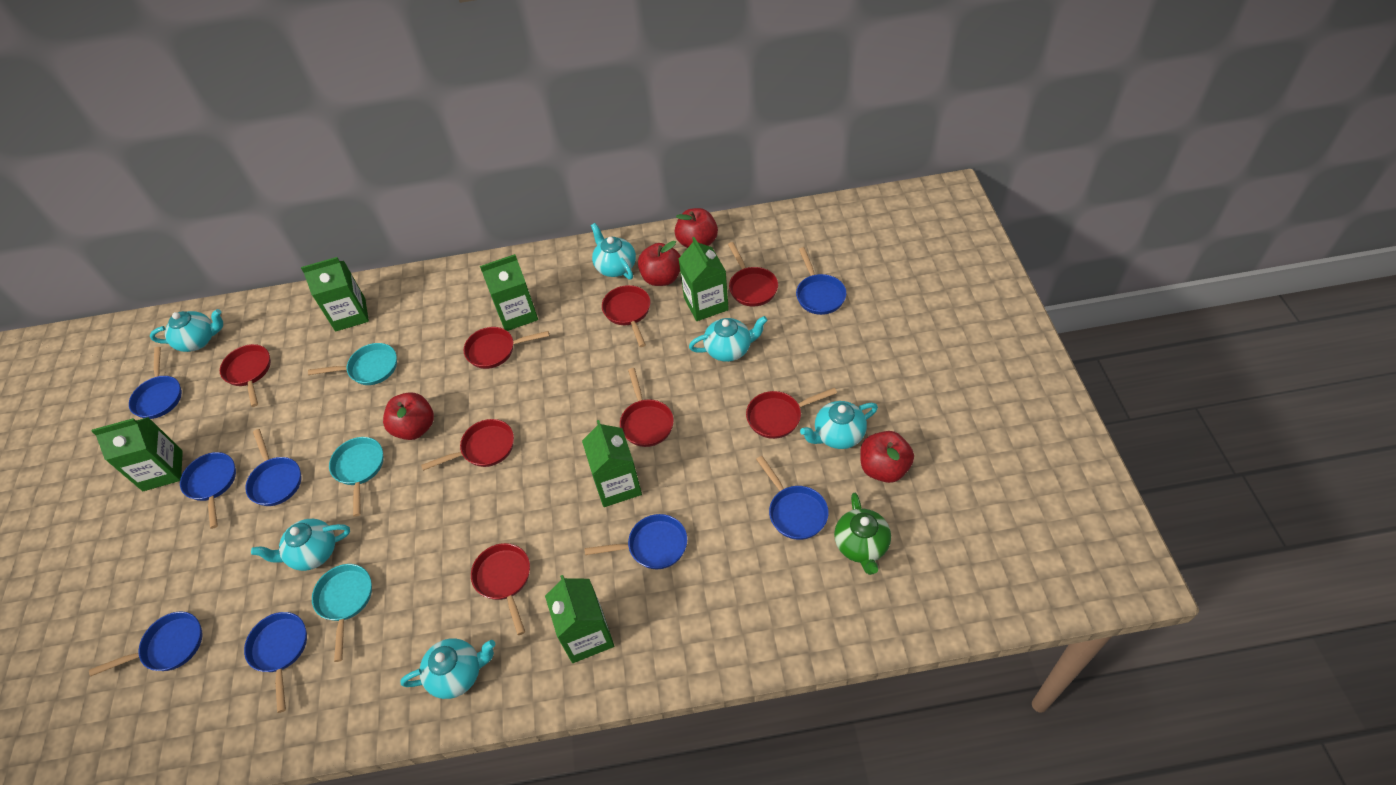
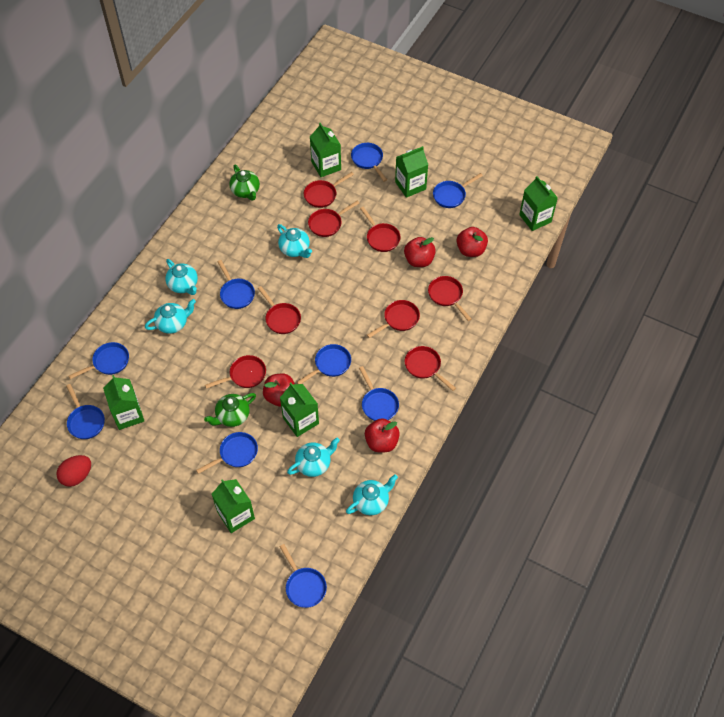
blue pan: [89,611,202,677] [129,347,182,419] [180,452,236,529] [244,612,307,713] [245,429,301,506] [584,514,687,569] [756,456,829,540] [796,247,846,315] = 8 -> [66,384,105,439] [68,342,129,379] [196,432,258,474] [217,260,255,309] [280,544,327,608] [297,344,351,384] [351,143,387,182] [359,366,399,421] [433,173,483,208] = 9
green teapot: [834,493,891,575] = 1 -> [204,393,256,427] [229,165,260,201] = 2
red egg: none = 0 -> [56,455,91,487] = 1
turquoise pan: [308,343,397,385] [312,564,372,662] [329,437,384,517] = 3 -> none = 0
turquoise teapot: [150,309,223,352] [251,519,350,571] [400,638,496,699] [591,223,636,280] [689,316,768,362] [800,401,878,449] = 6 -> [145,299,196,334] [165,259,198,295] [277,224,312,258] [287,438,340,477] [346,474,398,515] = 5

